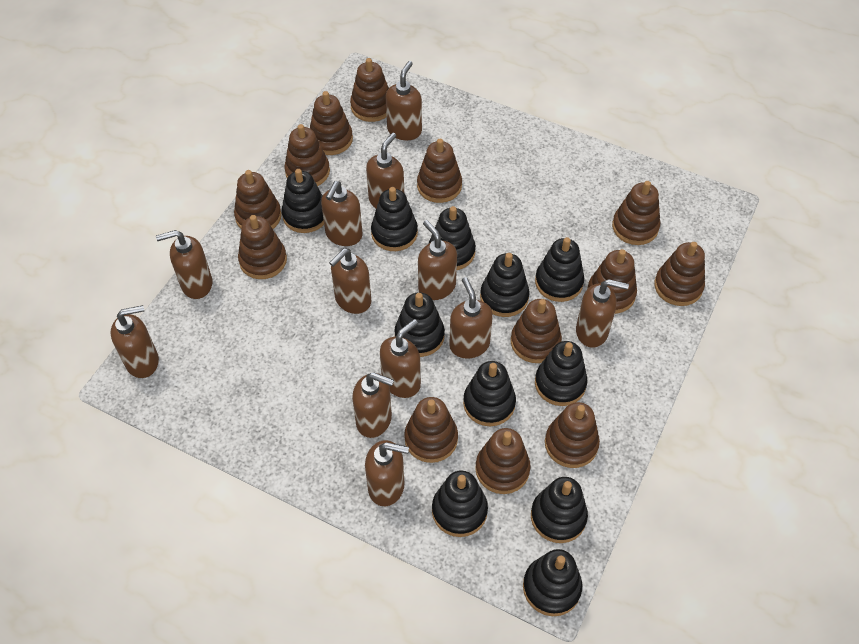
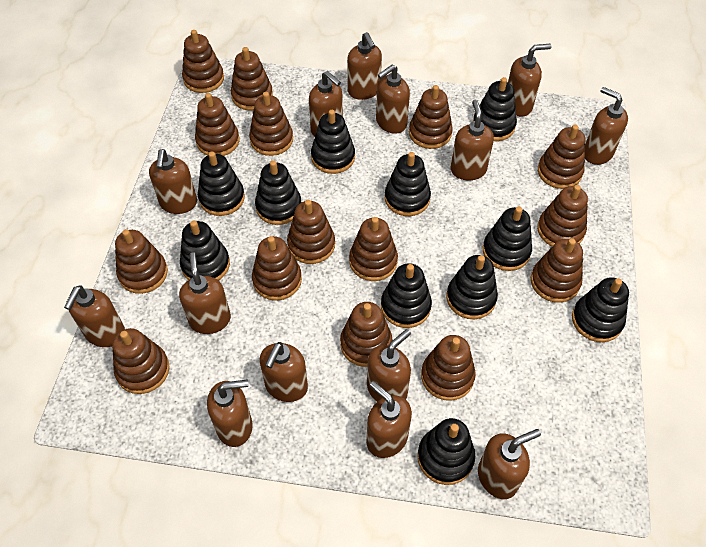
brown soap dispenser: [111,305,159,378] [156,230,212,299] [321,181,363,246] [329,248,371,314] [352,372,394,438] [365,440,409,506] [366,133,404,208] [380,319,421,398] [386,61,422,140] [418,220,457,300] [449,277,493,359] [576,279,629,348] = 12 -> [64,285,125,347] [149,149,197,214] [179,252,231,334] [207,380,253,447] [260,342,308,402] [309,71,343,137] [347,32,382,100] [367,329,411,402] [367,381,412,458] [376,65,410,134] [451,100,494,180] [478,429,541,499] [508,44,551,117] [584,87,628,165] = 14
brown stacking toy: [234,170,282,229] [238,215,287,279] [284,124,330,186] [310,91,353,155] [350,58,389,122] [404,397,458,463] [417,139,462,203] [475,428,531,494] [511,299,562,363] [545,402,600,468] [587,249,637,314] [612,181,660,245] [654,242,705,306] = 13 -> [112,328,169,394] [115,229,168,294] [182,30,224,93] [195,93,239,156] [231,47,273,111] [249,92,293,156] [252,236,302,301] [287,200,335,264] [340,302,392,367] [349,217,398,281] [409,85,453,149] [421,335,476,401] [531,238,583,303] [537,185,588,246] [538,125,585,189] = 15

